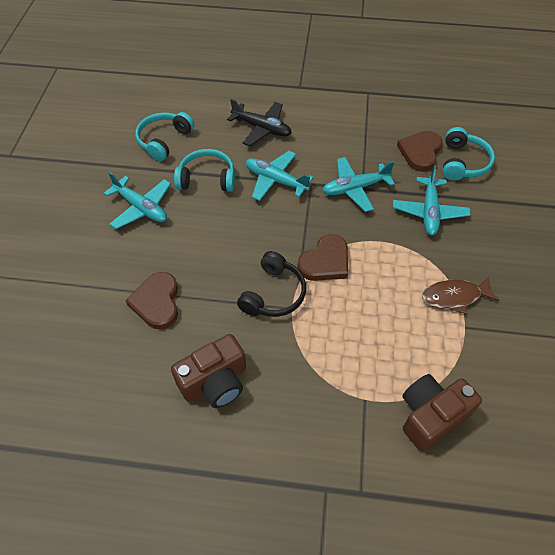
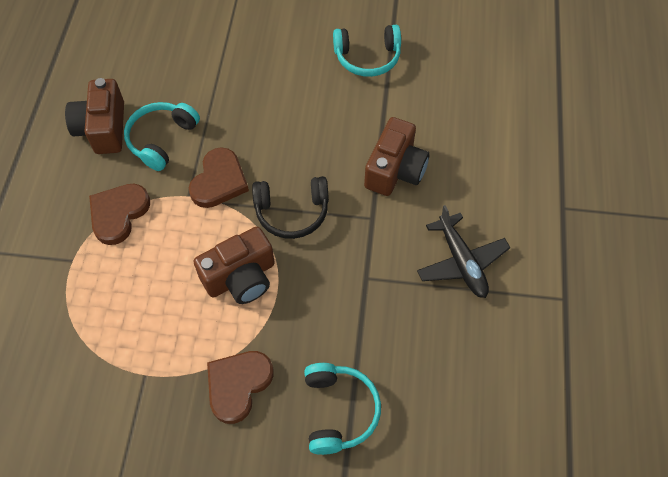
brown camera: [171,334,246,408] [402,374,482,451] = 2 -> [65,78,124,154] [193,227,275,304] [364,117,430,196] = 3
brown fish: [422,277,499,314] = 1 -> none = 0
turquoise plane: [104,172,171,229] [245,151,314,201] [323,157,395,212] [393,165,470,235] = 4 -> none = 0

